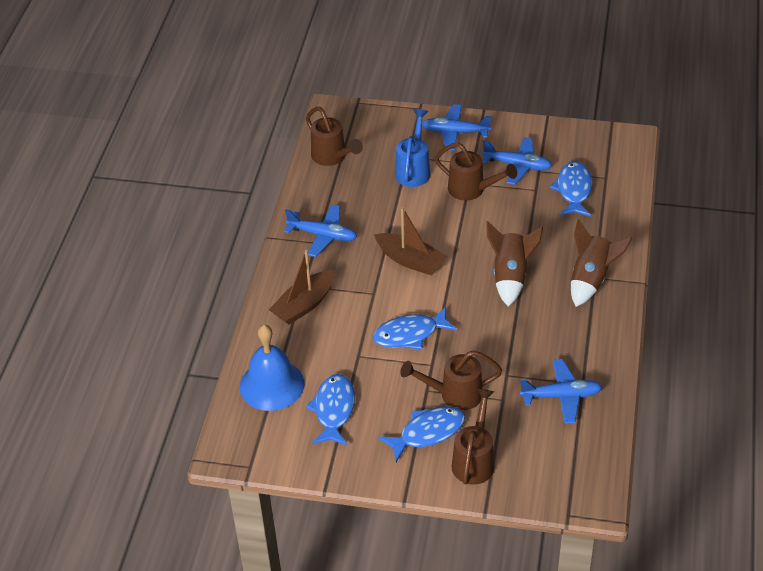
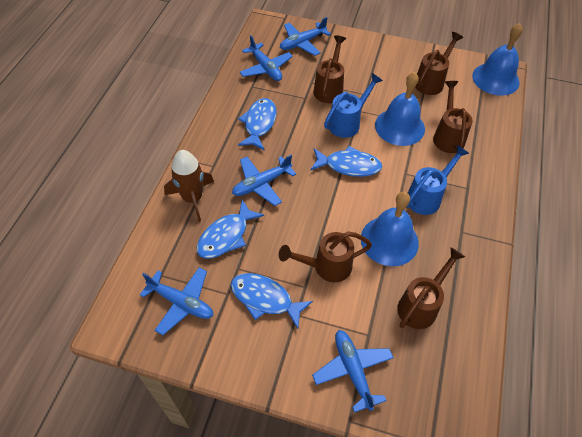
blue bell: [240,325,305,411] = 1 -> [361,192,419,266] [375,72,425,146] [472,23,523,96] = 3
blue plane: [284,205,357,257] [422,104,492,151] [482,137,552,185] [519,359,603,424] = 4 -> [140,268,213,335] [232,155,296,206] [239,35,293,81] [280,17,331,56] [312,330,394,413] = 5
blue watering can: [395,109,430,187] = 1 -> [324,73,383,138] [407,145,469,215] = 2
brown boat: [269,250,335,325] [374,207,448,275] = 2 -> none = 0
brown rocket: [486,221,543,307] [571,219,632,307] = 2 -> [164,150,214,222] = 1
brown watering can: [306,107,363,166] [400,350,502,410] [435,142,517,201] [452,388,494,485] = 4 -> [279,232,372,282] [313,35,346,103] [397,247,465,329] [415,32,463,95] [433,81,473,153] = 5

